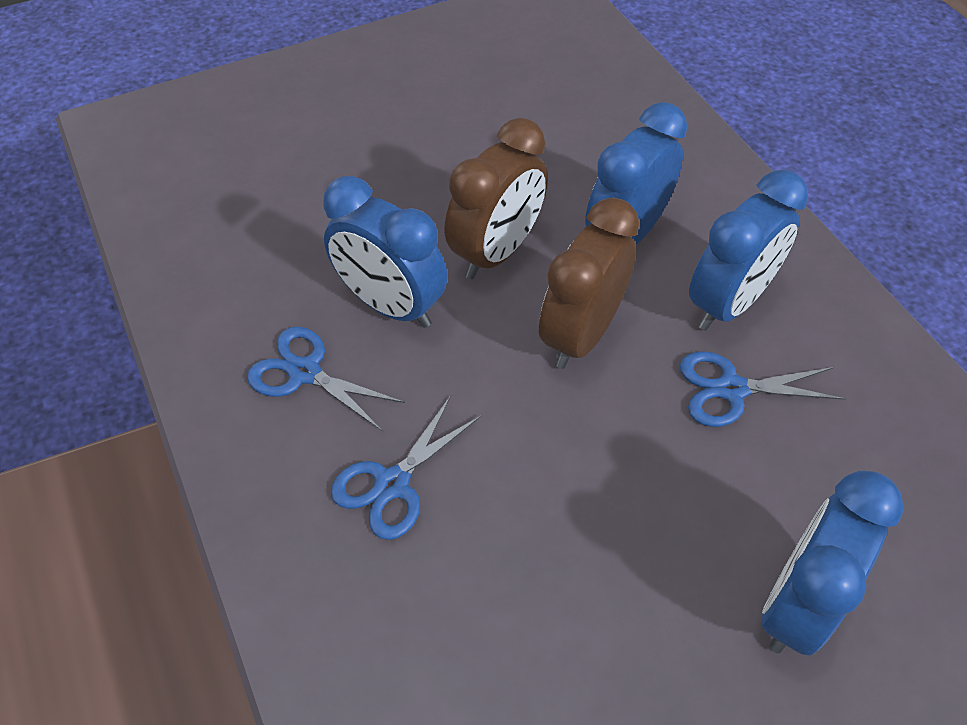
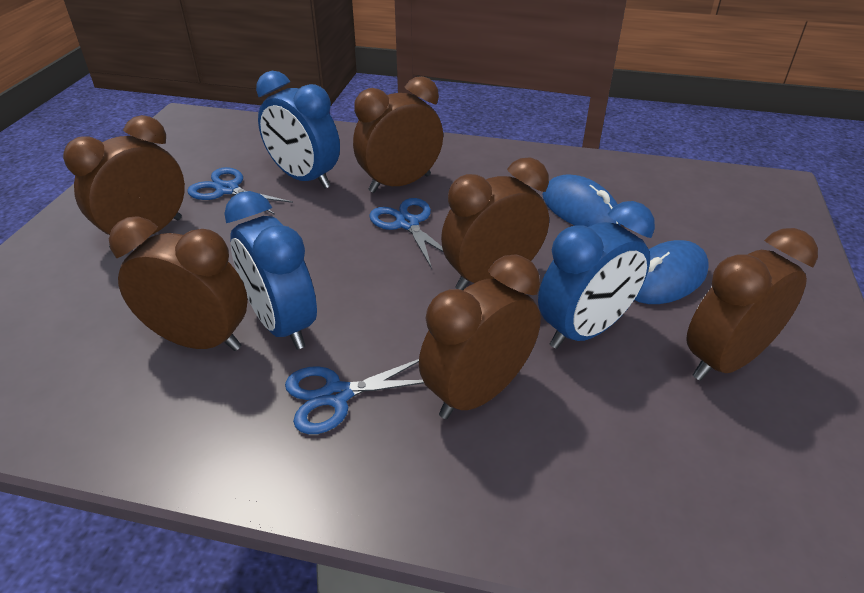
blue clock: [323,176,448,328] [585,102,687,245] [689,170,808,331] [761,471,904,656] = 4 -> [224,191,317,350] [256,71,340,189] [538,201,655,349] = 3
blue mouse: none = 0 -> [542,175,621,227] [635,240,709,304] = 2
brown clock: [444,118,548,279] [539,197,640,369] = 2 -> [63,115,185,247] [109,216,248,351] [353,76,443,193] [419,254,541,419] [441,157,549,290] [686,228,818,381] = 6

